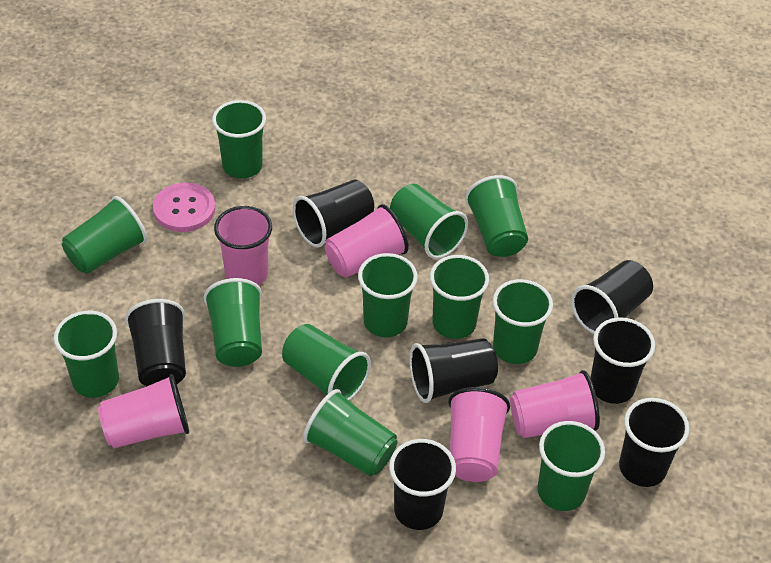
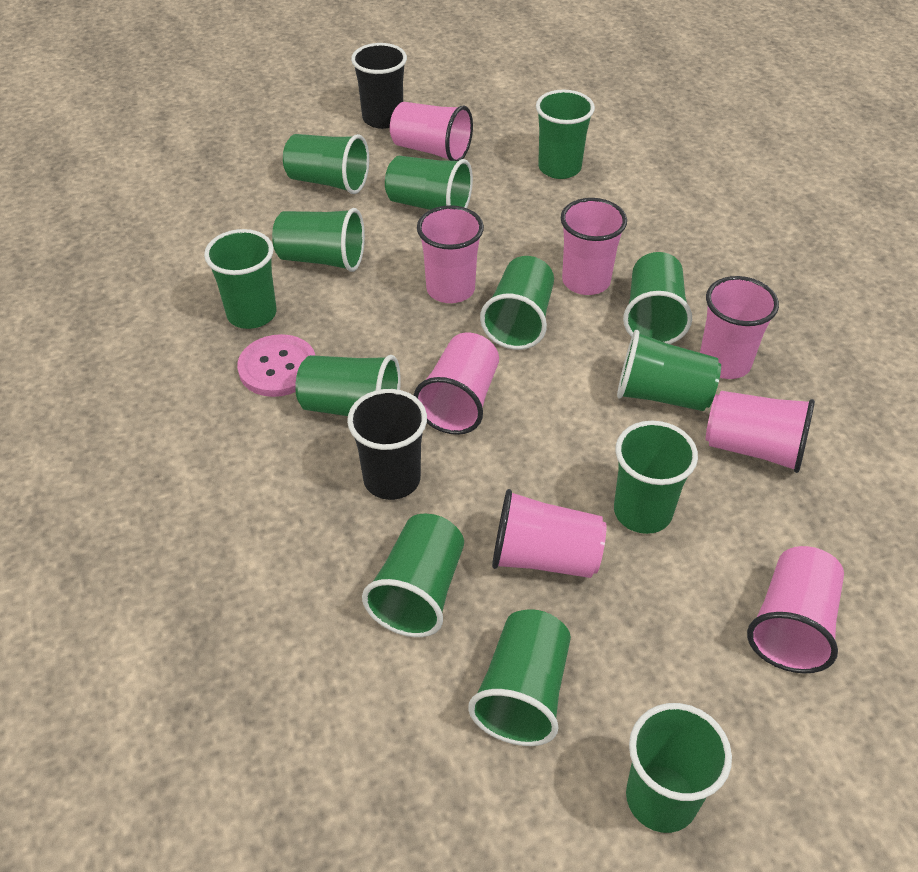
black cup: [125,299,186,386] [293,180,374,248] [389,439,456,530] [409,338,498,403] [571,260,653,334] [590,318,655,404] [619,398,689,487] = 7 -> [347,389,427,500] [351,43,407,129] = 2
green cup: [54,311,119,398] [62,196,147,274] [204,278,262,367] [212,100,266,178] [282,324,371,401] [303,389,398,476] [358,253,418,337] [390,184,468,259] [430,255,489,339] [465,175,528,257] [493,279,553,364] [537,421,605,511] = 12 -> [204,229,277,329] [272,208,365,272] [283,134,369,194] [295,355,401,416] [362,514,464,637] [385,156,473,210] [468,609,571,746] [480,256,554,350] [536,90,595,179] [614,421,698,534] [617,330,721,411] [623,252,692,344] [626,703,732,833] = 13
pink cup: [98,374,189,448] [214,206,272,285] [325,204,409,278] [449,387,510,482] [510,370,600,438] = 5 -> [390,102,473,161] [413,332,499,435] [417,205,484,303] [492,489,607,578] [561,198,627,295] [700,276,779,379] [706,391,815,473] [747,546,844,673] = 8

